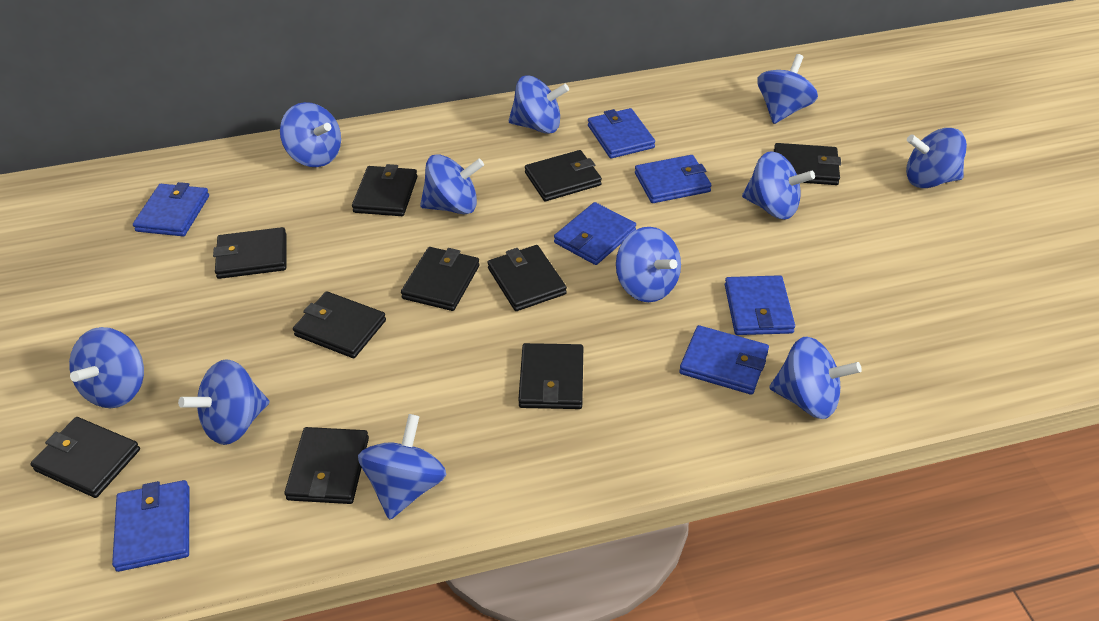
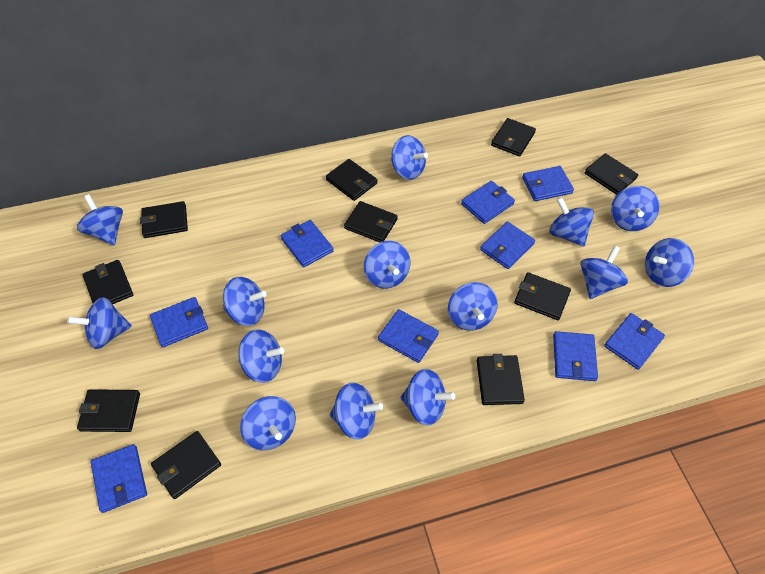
blue spinning top: [69,327,144,408] [178,359,269,445] [280,102,341,167] [358,414,447,520] [420,154,484,215] [509,75,569,134] [616,227,681,302] [742,151,815,220] [757,54,818,124] [769,337,862,419] [906,128,967,188] = 11 -> [67,297,132,349] [77,194,123,245] [223,277,267,326] [238,329,284,383] [240,396,296,450] [330,382,383,440] [364,241,411,288] [391,135,428,180] [400,369,455,426] [448,282,498,331] [549,197,594,247] [580,245,628,299] [611,186,660,231] [645,238,694,287] = 14
blue wallet: [112,480,189,572] [133,182,209,236] [554,202,636,265] [588,108,655,159] [635,155,712,203] [679,325,769,395] [725,275,795,335] = 7 -> [91,444,147,513] [150,297,208,348] [281,220,334,268] [378,309,439,363] [461,181,515,224] [480,221,535,269] [522,166,574,201] [553,331,598,381] [604,313,665,370] = 9

